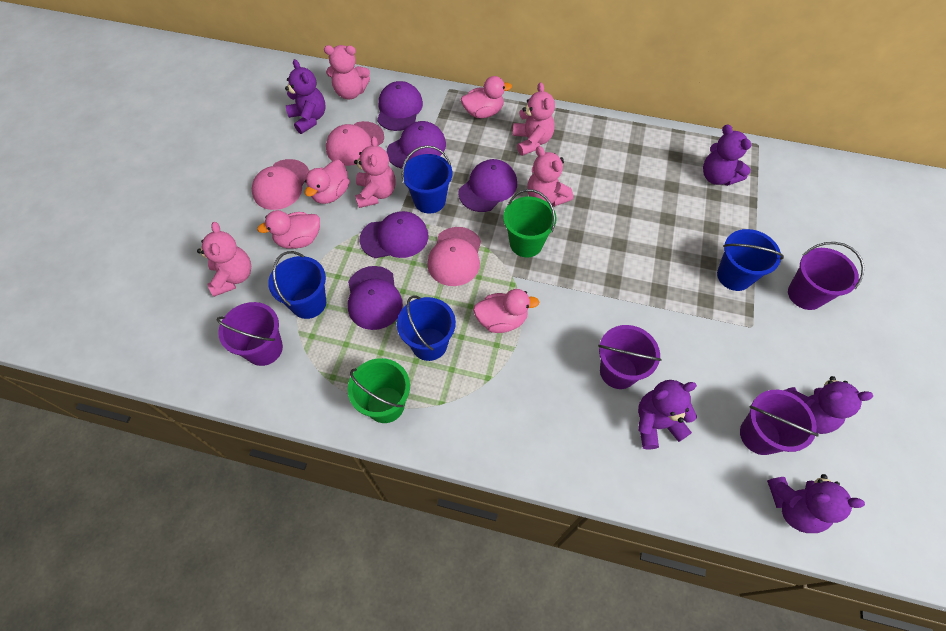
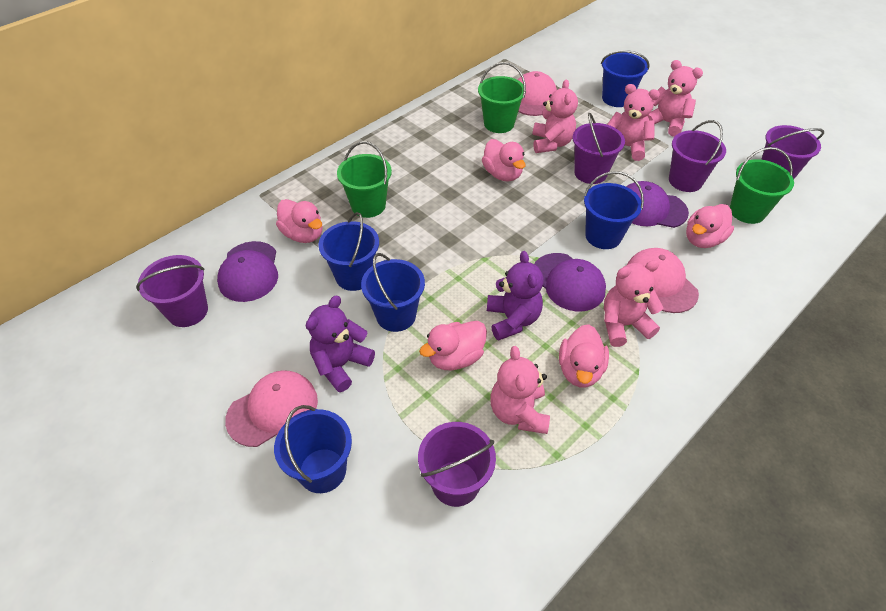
blue bucket: [268,251,326,319] [397,295,456,361] [402,145,453,214] [717,229,784,291] = 4 -> [274,405,352,493] [319,212,379,291] [361,253,425,332] [583,171,644,249] [601,50,650,107] = 5
green bucket: [348,358,410,423] [503,189,557,257] = 2 -> [337,141,392,218] [478,62,526,133] [730,147,794,224] = 3
pink duck: [257,210,320,249] [305,160,350,204] [461,76,512,118] [473,289,539,333] = 4 -> [276,199,323,243] [419,321,487,370] [482,139,526,182] [559,324,609,387] [686,204,734,248] = 5
purple bucket: [217,302,283,366] [598,325,662,389] [740,390,819,455] [788,242,864,310] = 4 -> [136,255,208,327] [418,422,496,507] [573,113,625,184] [669,120,726,192] [761,125,824,179] = 5
purple cap: [348,266,403,330] [360,211,428,258] [377,81,423,131] [387,121,446,169] [458,159,517,212] = 5 -> [217,241,278,302] [534,253,606,312] [626,181,689,228] = 3
purple teddy bear: [285,59,326,134] [638,380,697,449] [703,124,751,186] [767,474,865,533] [784,376,873,434] = 5 -> [306,295,375,392] [487,251,544,341] = 2

